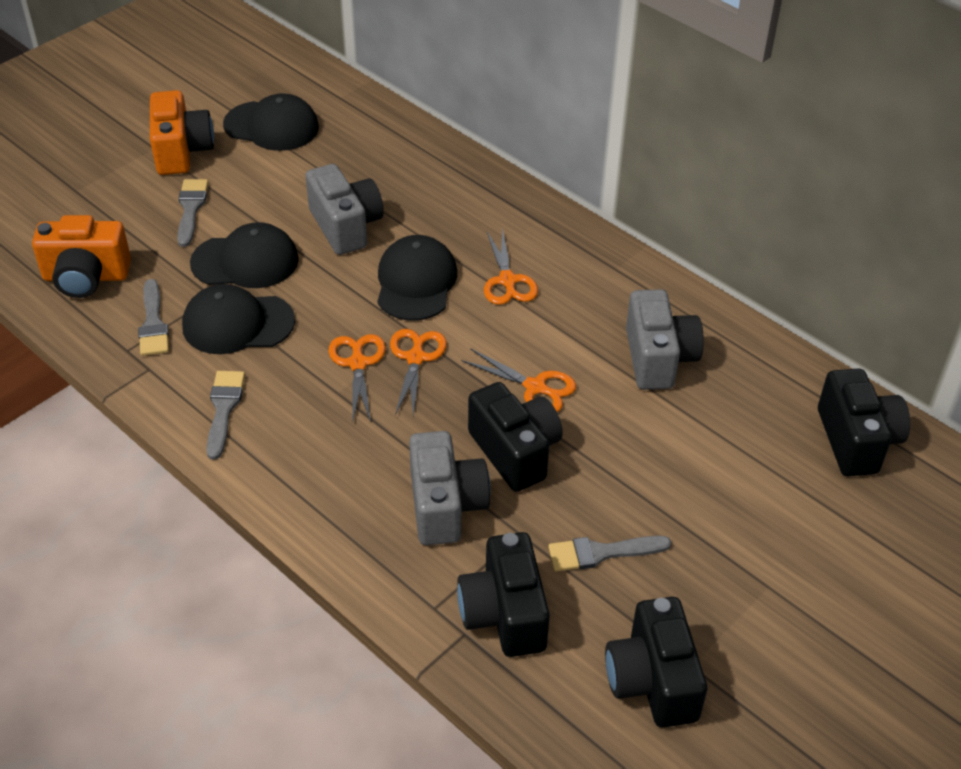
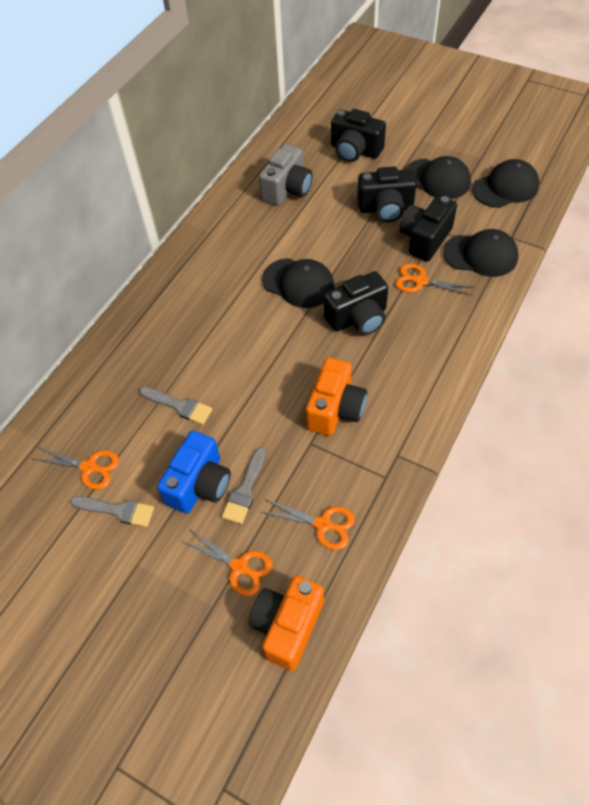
blue camera: none = 0 -> [157,431,231,514] = 1
grey brush: [138,279,169,356] [177,179,208,247] [206,371,245,460] [548,536,671,571] = 4 -> [70,496,154,527] [139,387,213,425] [222,447,266,524] = 3
grey camera: [305,164,384,255] [409,431,491,545] [626,289,704,390] = 3 -> [259,144,313,206] = 1

